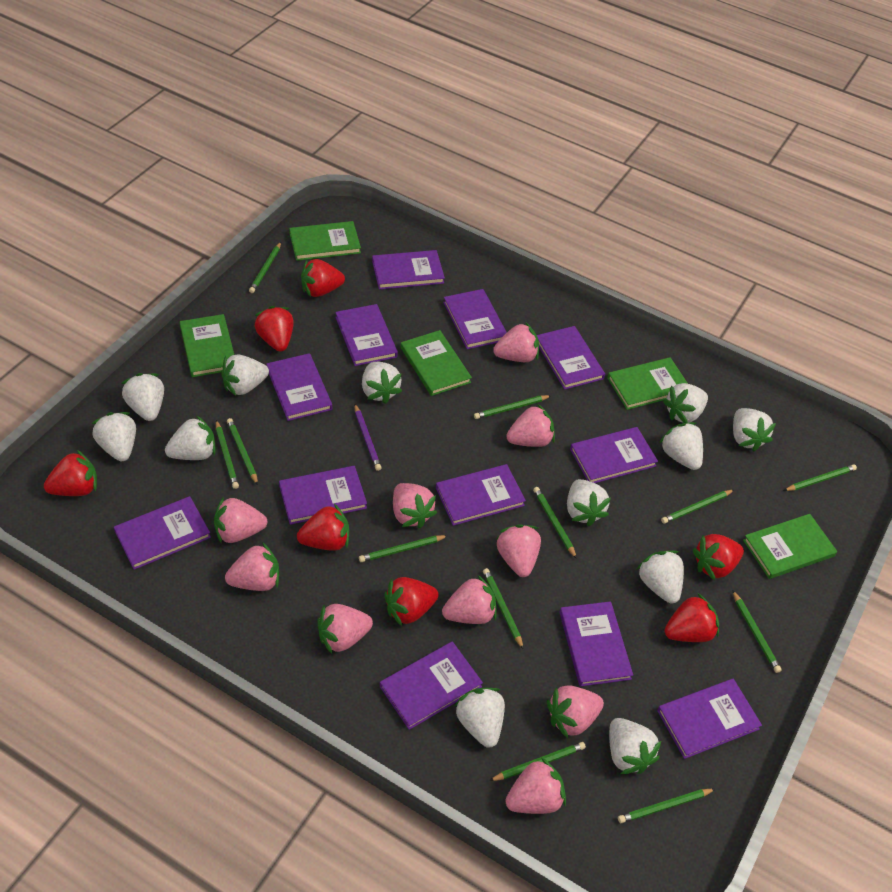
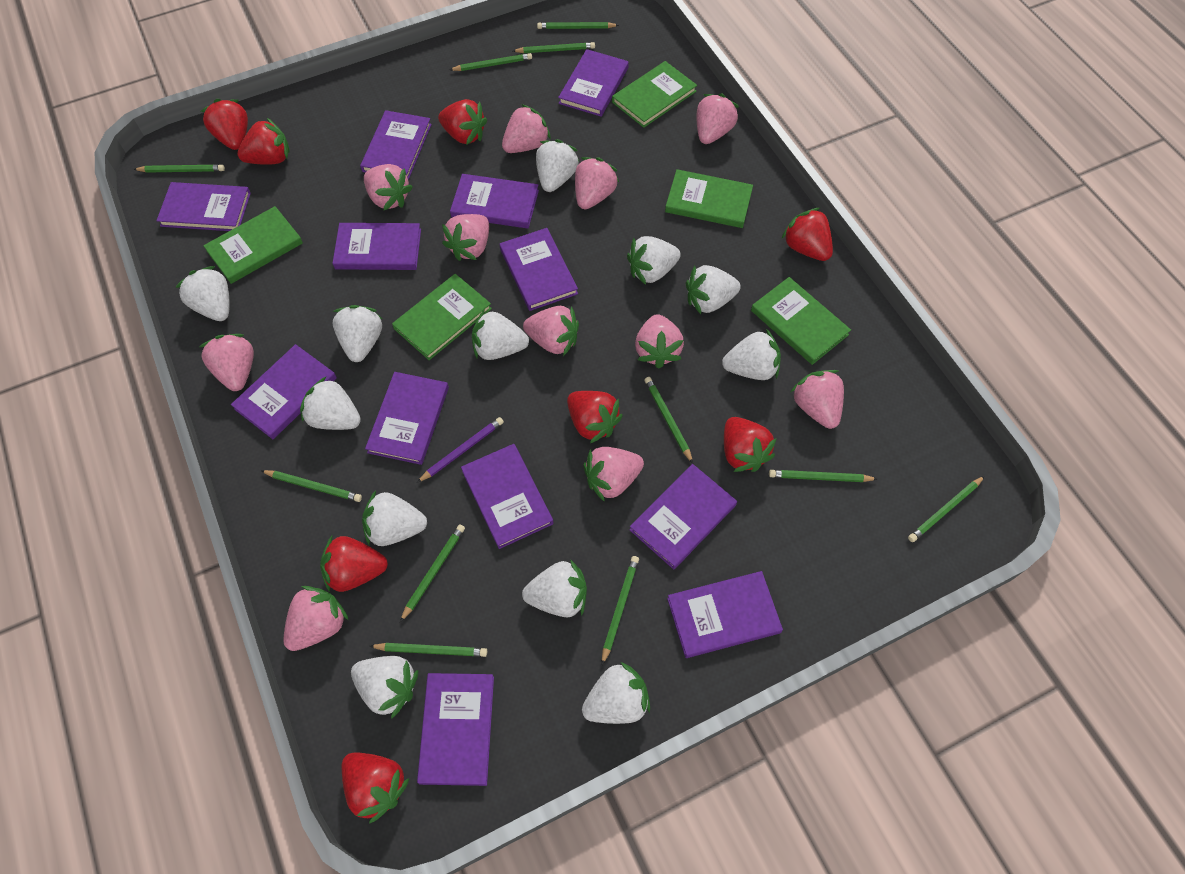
green pencil: [216,420,239,489] [227,418,258,485] [249,242,281,293] [359,535,448,562] [474,395,551,419] [483,568,524,650] [489,742,586,781] [533,487,577,559] [618,789,715,823] [661,490,734,524] [732,590,782,673] [784,464,857,491] = 12 -> [133,165,225,173] [261,470,362,502] [370,643,487,657] [400,524,465,622] [449,53,532,71] [513,42,595,53] [537,22,619,29] [602,556,639,665] [644,377,693,463] [769,470,877,482] [908,476,984,542] = 11
pink strawberry: [214,497,267,543] [225,542,279,591] [317,604,373,654] [393,483,437,528] [442,575,496,624] [493,322,539,362] [496,524,541,577] [505,758,566,814] [506,404,555,447] [547,685,604,739] = 10 -> [199,334,254,391] [283,586,348,651] [364,164,413,210] [442,214,489,261] [502,104,551,153] [523,306,579,356] [575,157,619,209] [583,447,644,502] [635,314,684,368] [697,94,739,144] [791,370,844,429] = 11
red strawberry: [44,450,97,496] [255,306,294,352] [297,504,349,551] [301,259,345,297] [384,577,439,626] [664,594,719,642] [693,534,744,580] = 7 -> [201,99,248,150] [237,118,290,165] [320,536,388,592] [342,752,409,824] [438,99,487,144] [567,391,623,443] [724,417,776,472] [782,208,833,261] = 8

